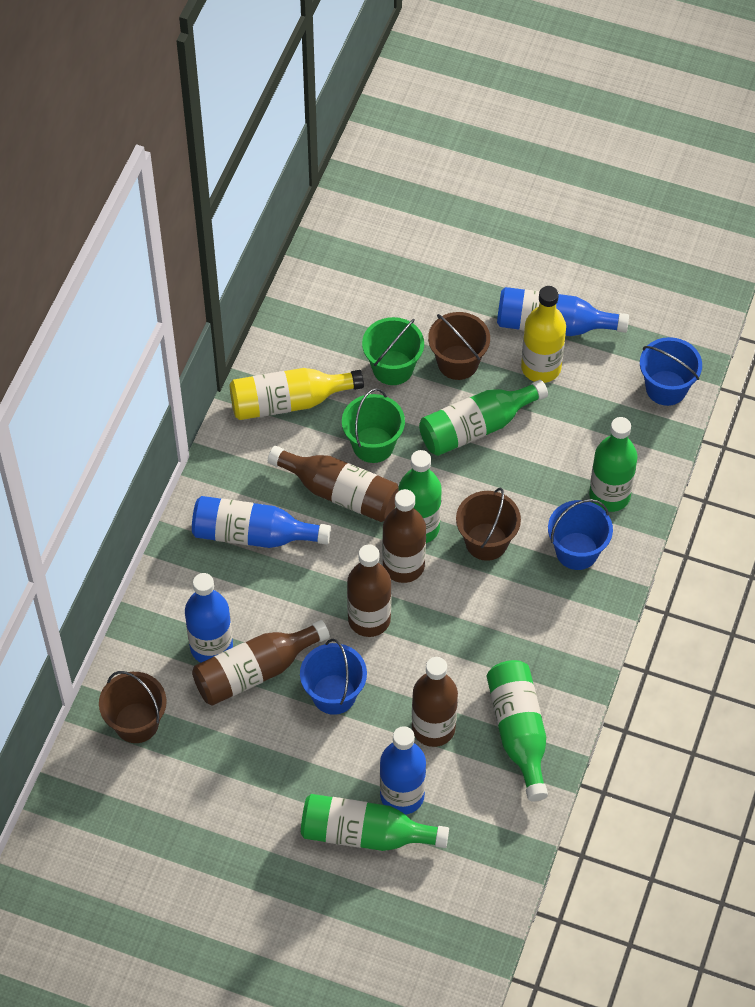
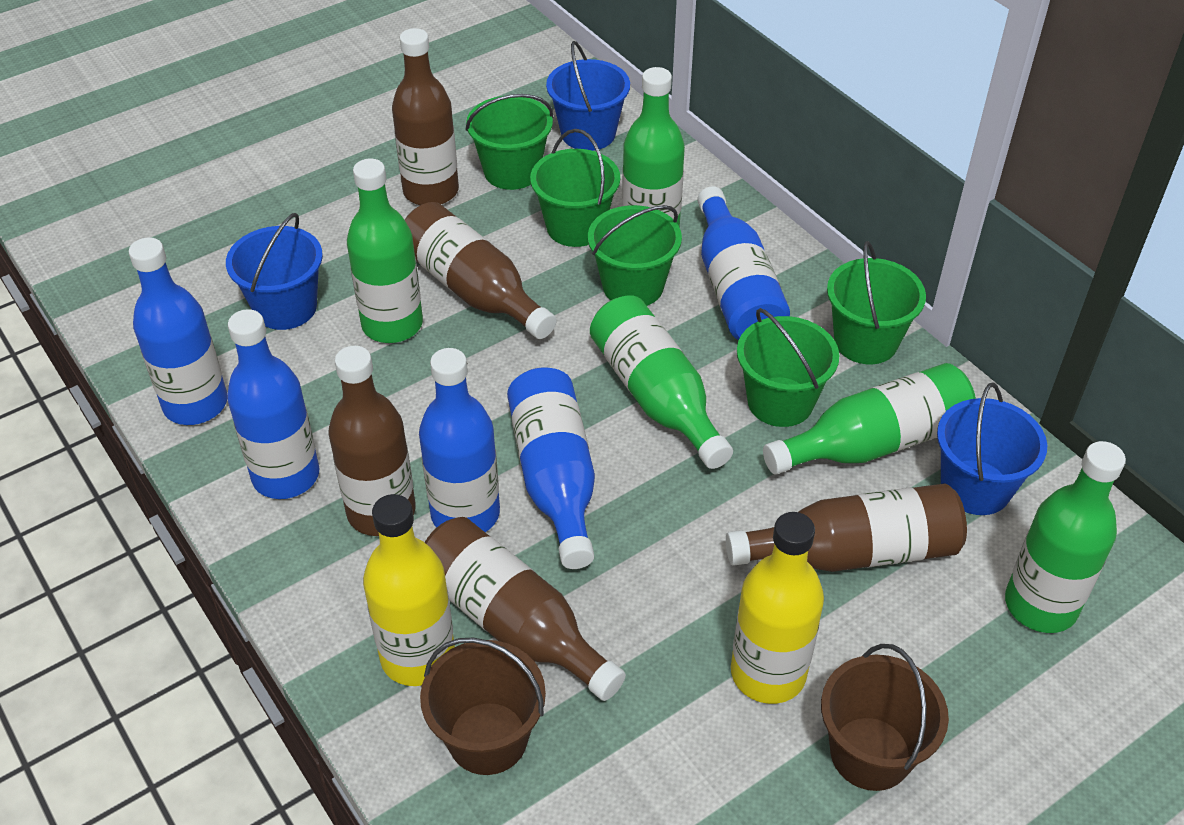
blue bottle: [185,573,233,663] [192,496,331,548] [380,726,426,815] [497,287,629,336] = 4 -> [129,237,227,425] [227,309,319,499] [419,348,500,532] [507,367,595,569] [697,186,790,340] = 5
brown bucket: [99,671,167,743] [428,312,490,380] [456,488,521,561] = 3 -> [420,638,546,775] [821,644,949,791] = 2
green bucket: [342,388,405,463] [362,317,424,385] = 2 -> [466,94,553,190] [530,129,620,247] [588,205,682,306] [737,308,840,427] [827,241,926,364] = 5

